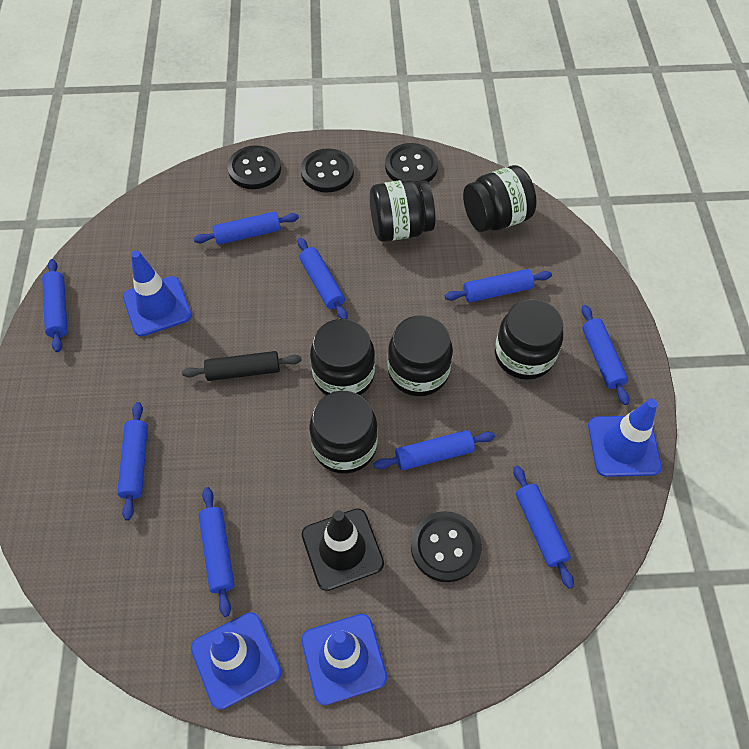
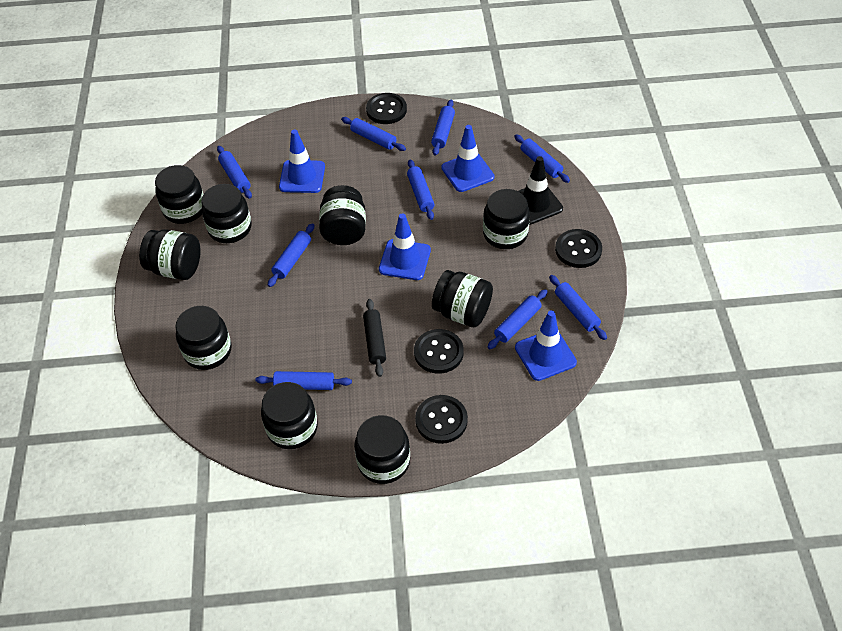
black jar: [309,391,378,474] [310,319,375,395] [370,179,435,242] [388,315,453,396] [463,165,537,232] [495,299,563,380] = 6 -> [139,229,201,280] [155,165,203,224] [175,306,232,370] [202,184,251,243] [261,382,318,449] [319,185,366,245] [354,415,410,484] [432,270,493,327] [483,189,530,249] = 9

